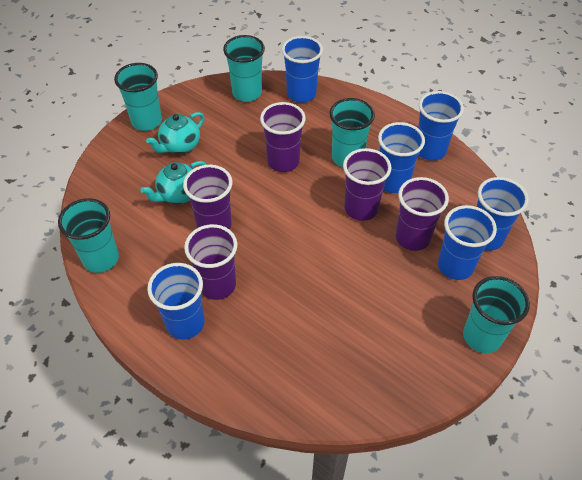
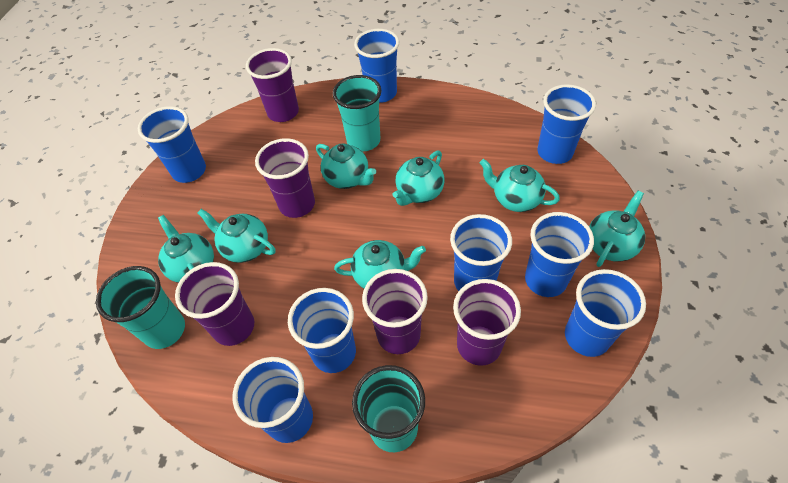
blue cup: [147,263,204,340] [282,36,323,103] [378,122,425,193] [418,91,464,161] [438,205,497,280] [477,177,529,251] = 6 -> [138,106,206,183] [232,357,313,443] [288,288,356,373] [354,29,399,103] [450,214,512,291] [525,212,594,297] [537,84,596,164] [565,269,646,357] = 8
turquoise cup: [58,198,119,273] [114,63,162,131] [223,35,265,102] [329,98,375,167] [463,276,530,353] = 5 -> [96,266,185,349] [333,75,381,152] [352,365,425,452] = 3
turquoise teapot: [141,161,206,204] [146,112,204,154] = 2 -> [158,215,214,283] [198,209,275,263] [316,144,376,189] [334,240,426,289] [393,150,444,206] [480,159,560,212] [589,191,645,267] = 7

